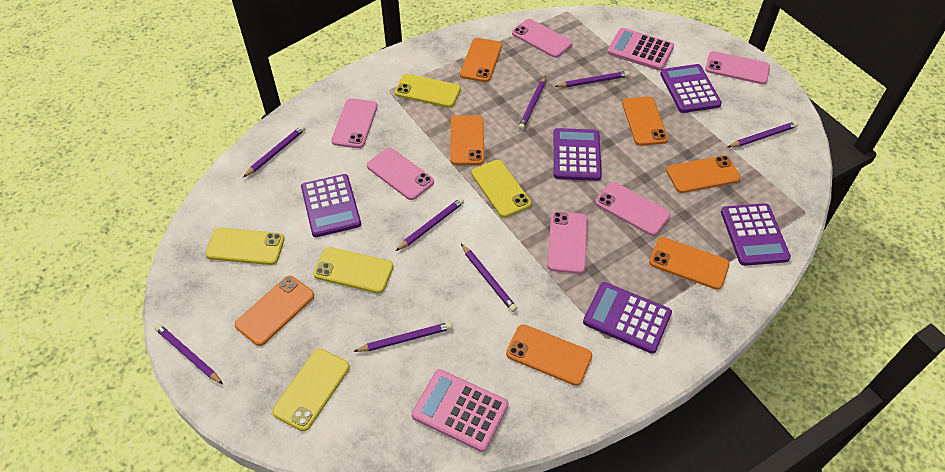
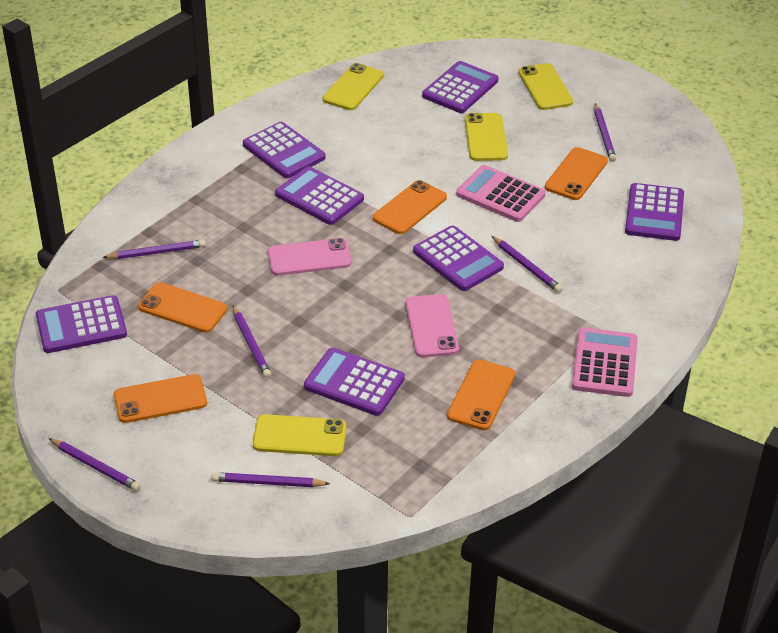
orange phone: [235,276,314,346] [450,115,484,165] [460,38,502,82] [506,324,592,386] [622,96,668,146] [649,237,730,290] [666,155,741,193] = 7 -> [114,374,207,423] [138,282,227,333] [373,180,447,234] [447,360,515,430] [545,147,608,200] = 5
pink phone: [331,98,378,148] [367,148,434,200] [512,19,573,58] [547,211,588,274] [595,182,671,236] [705,51,770,84] = 6 -> [268,238,352,275] [406,294,459,357] = 2
purple calculator: [301,174,361,237] [554,128,602,181] [583,282,672,354] [660,64,722,113] [721,203,791,266] = 5 -> [36,295,127,353] [243,122,326,178] [275,166,364,225] [304,348,405,416] [413,226,504,291] [422,61,498,113] [625,183,684,241] = 7
purple pencil: [155,324,223,384] [243,125,306,177] [353,322,452,352] [396,198,464,251] [461,244,517,312] [518,76,546,130] [554,71,629,87] [728,121,798,147] = 8 -> [48,438,141,491] [102,240,206,259] [211,472,330,487] [233,306,272,378] [492,236,563,293] [594,103,616,162] = 6
yellow phone: [205,228,285,265] [272,349,350,431] [313,247,394,293] [395,74,461,108] [471,160,531,218] = 5 -> [253,414,347,456] [322,63,384,110] [465,113,508,161] [518,63,573,110] = 4

